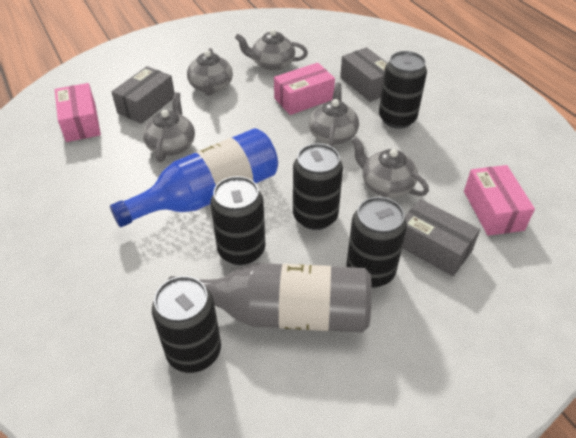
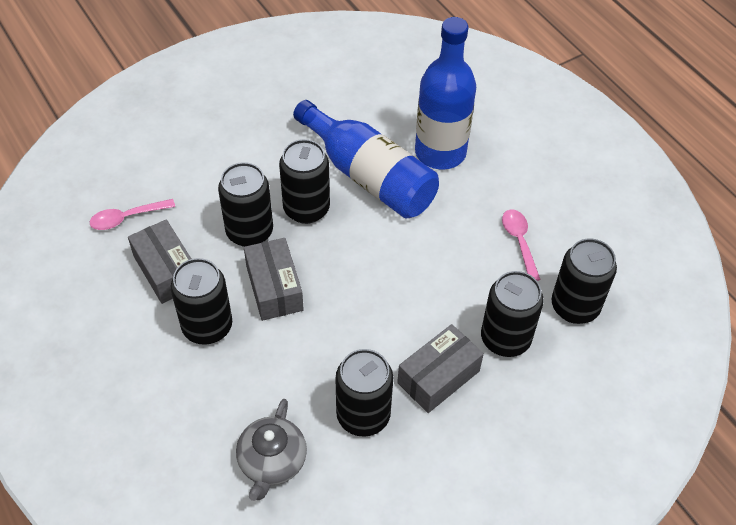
black can: [152,276,221,373] [210,176,265,266] [293,143,343,230] [346,197,407,288] [379,51,427,129] = 5 -> [171,258,232,345] [218,162,273,247] [279,139,330,224] [335,349,393,437] [481,271,544,357] [552,238,617,324] = 6
blue bottle: [110,128,278,227] = 1 -> [293,100,439,219] [415,17,476,169] = 2
grey bottle: [168,263,372,333] = 1 -> none = 0
grey teapot: [143,92,195,162] [187,48,233,96] [235,29,308,71] [309,83,359,147] [351,138,429,198] = 5 -> [236,399,307,501] = 1
pink box: [55,83,101,142] [274,63,335,115] [464,165,535,236] = 3 -> none = 0
pink spoon: none = 0 -> [90,199,175,230] [502,210,541,281] = 2

